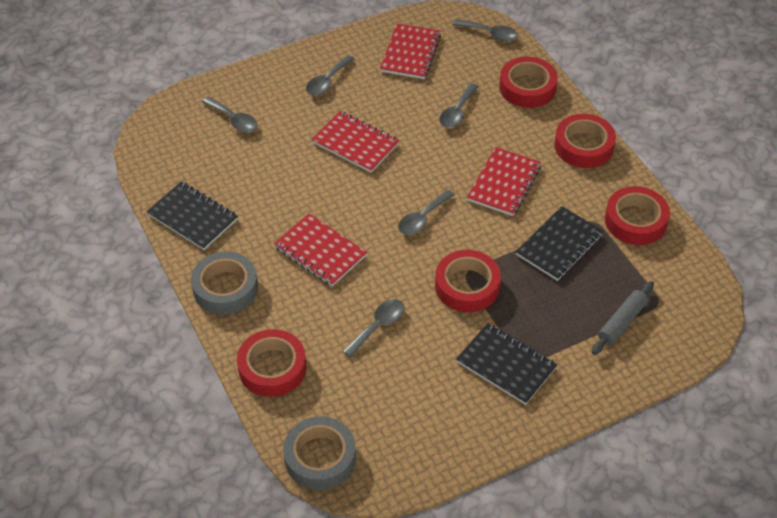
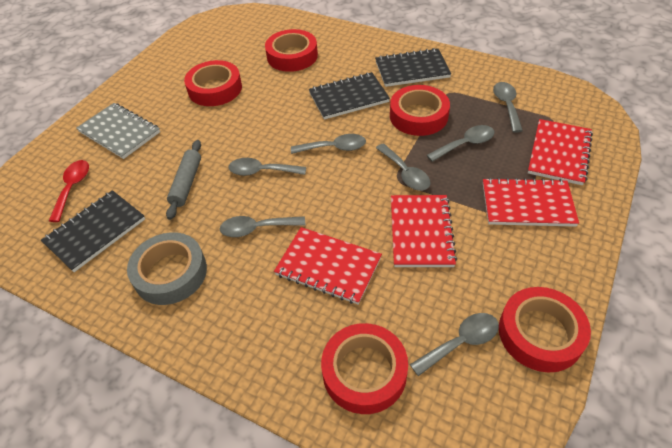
grey notebook: none = 0 -> [76,103,160,159] = 1
grey spoon: [202,97,258,132] [306,55,354,95] [343,299,405,358] [398,190,455,235] [439,83,479,128] [453,19,518,41] = 6 -> [220,216,306,237] [229,158,306,176] [291,134,366,154] [376,143,430,191] [410,313,499,376] [427,125,495,162] [493,82,523,133] = 7
grey tape: [191,252,258,314] [283,416,356,490] = 2 -> [127,232,207,305] = 1
red spoon: none = 0 -> [49,160,89,222] = 1

